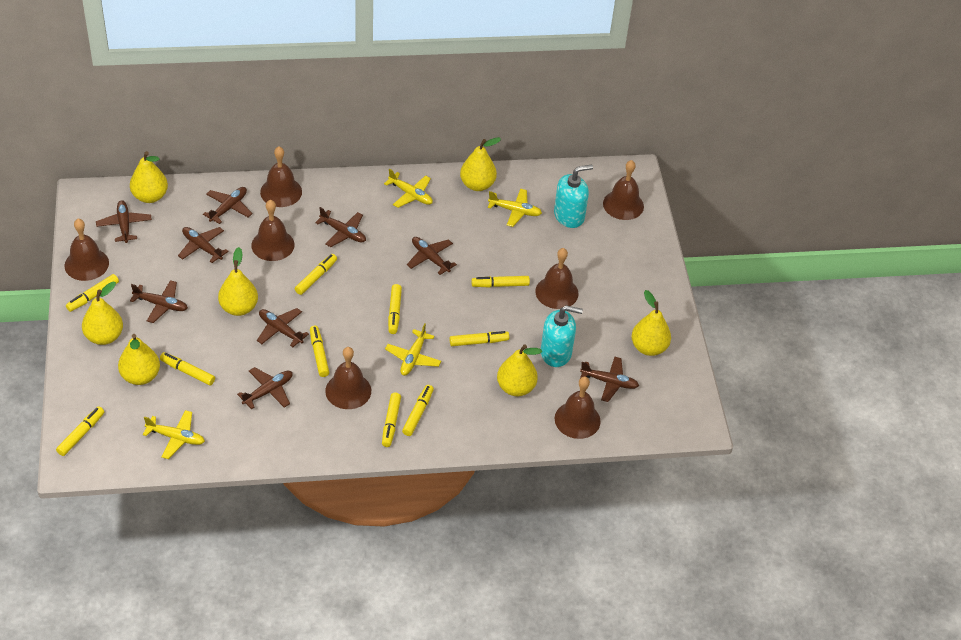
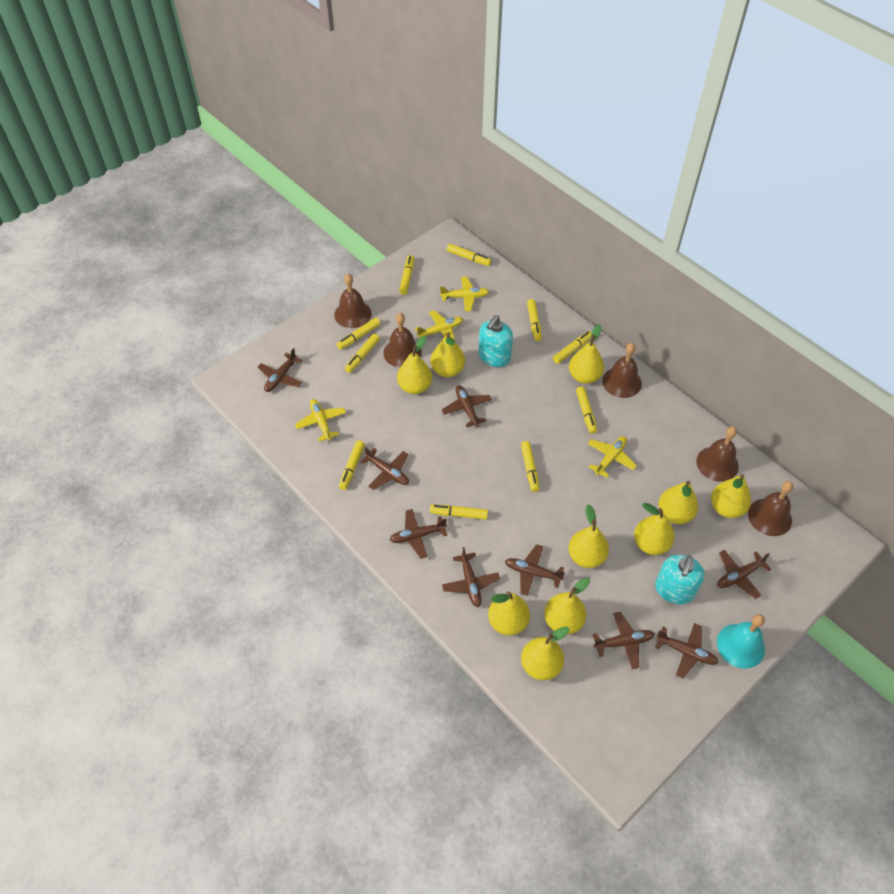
brown bell: [64,219,109,281] [251,200,295,261] [260,146,302,207] [325,347,371,409] [535,248,578,309] [555,377,601,439] [603,160,644,220] = 7 -> [334,274,372,328] [383,313,422,368] [602,343,642,398] [696,426,739,482] [748,481,793,536] = 5
turquoise bell: none = 0 -> [717,614,765,669] = 1
yellow pear: [82,282,123,345] [118,334,160,385] [130,151,168,203] [218,247,258,316] [460,137,501,191] [497,344,542,396] [631,290,671,356] = 7 -> [397,336,432,394] [431,332,465,377] [488,591,530,635] [521,627,570,680] [544,578,590,635] [568,504,609,568] [569,324,604,384] [634,503,675,555] [658,481,698,524] [711,474,751,518] = 10

